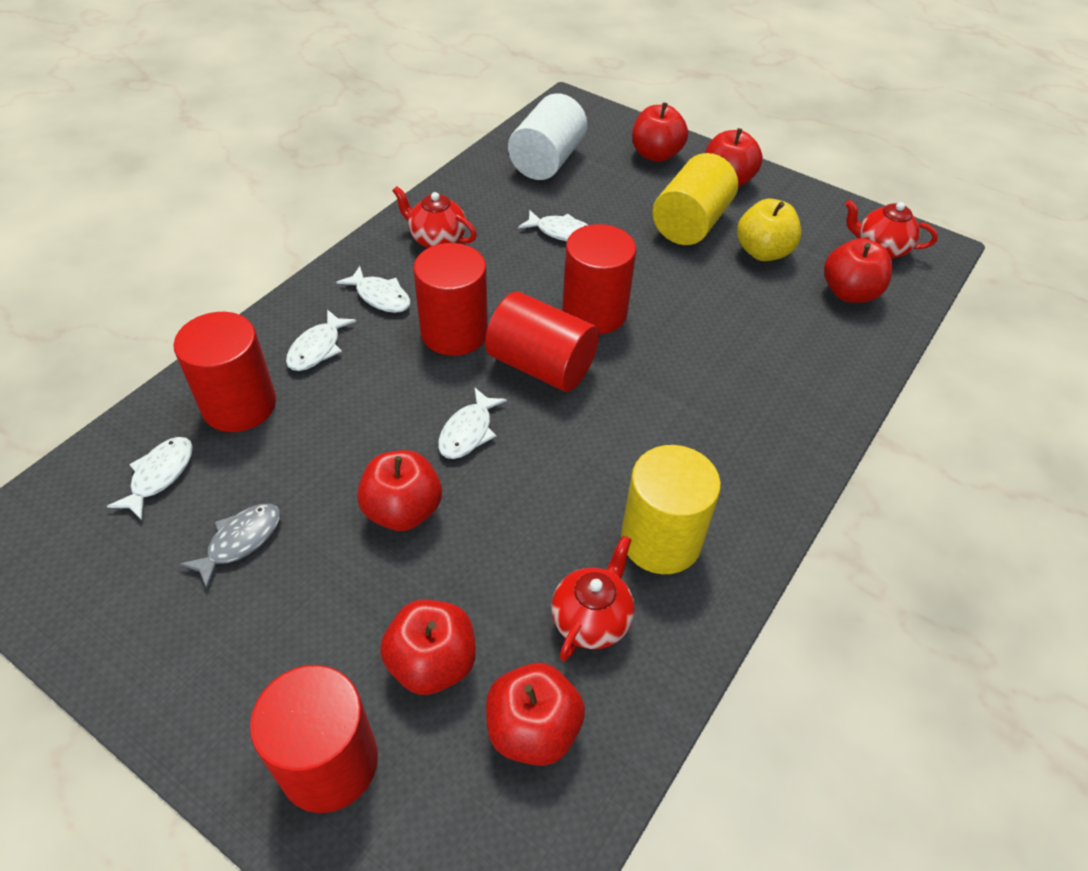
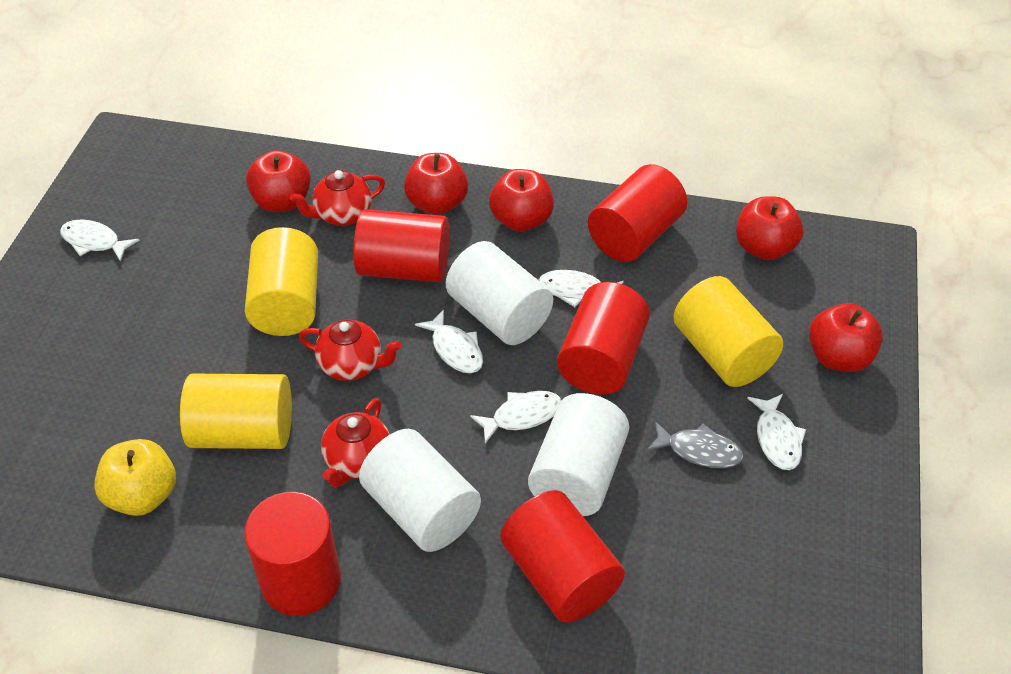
red apple: [357,450,442,531] [380,600,476,695] [486,663,585,766] [632,102,688,162] [705,128,763,187] [824,238,892,303] = 6 -> [246,150,311,212] [404,153,468,215] [489,169,554,232] [736,196,803,260] [809,303,883,372] = 5
white cylinder: [508,93,587,180] = 1 -> [359,429,481,552] [446,241,553,345] [528,393,629,516] = 3
yellow cylinder: [621,445,721,574] [652,153,738,245] = 2 -> [180,374,292,449] [245,227,318,336] [673,276,783,387] = 3

